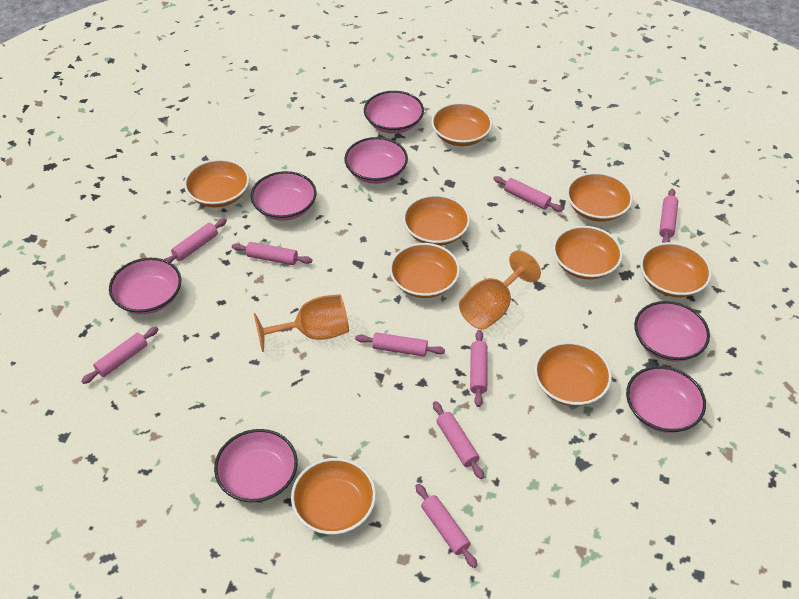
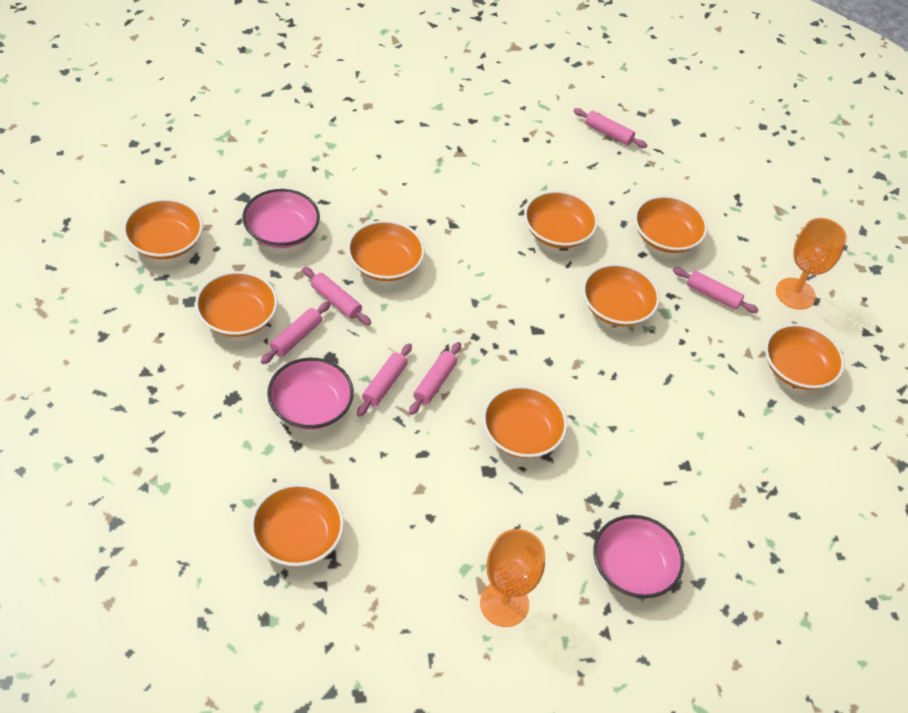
pink bowl: [109,258,181,314] [214,429,298,502] [251,171,316,221] [344,137,408,184] [364,91,424,134] [626,366,706,433] [634,301,710,362] = 7 -> [243,189,320,248] [267,358,354,429] [593,515,684,598] = 3
pink rolling pin: [81,327,158,384] [164,218,227,263] [232,242,312,265] [355,332,445,357] [416,484,477,568] [433,401,484,479] [470,330,488,407] [493,176,563,212] [659,188,678,243] = 9 -> [261,301,330,364] [302,267,371,325] [357,343,412,417] [409,342,461,415] [574,108,647,148] [673,268,759,313] = 6

